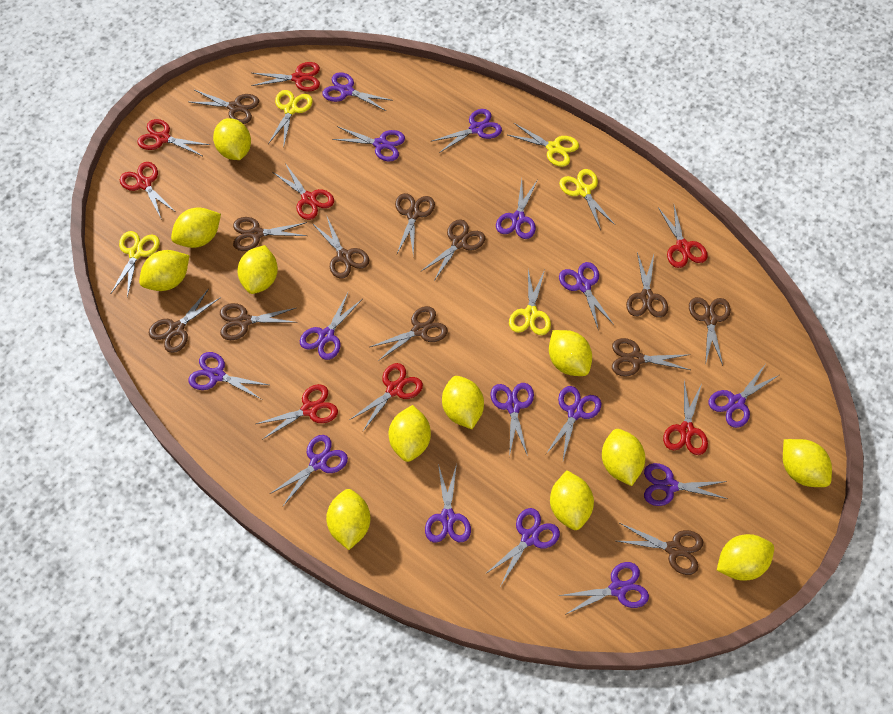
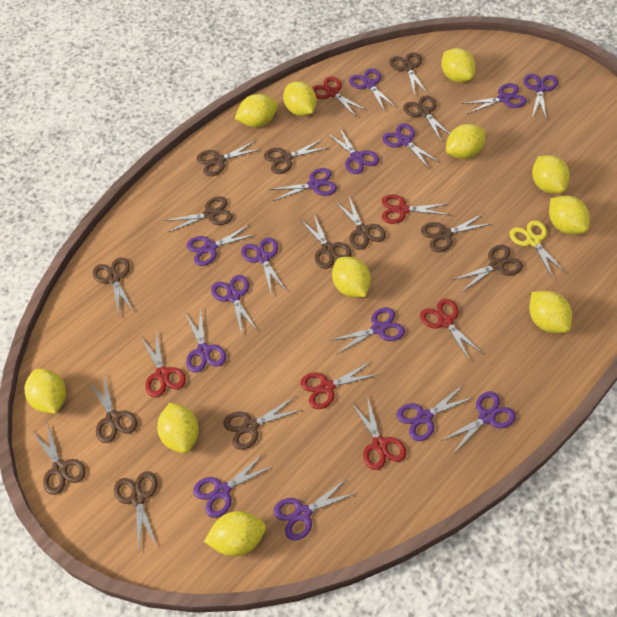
brown scissors: [149,290,221,353] [190,90,259,124] [220,303,298,340] [233,217,307,251] [312,215,369,279] [370,306,448,361] [395,193,435,256] [421,219,485,281] [612,338,690,377] [617,523,703,575] [626,252,668,318] [689,297,731,365] = 12 -> [33,422,86,495] [89,374,137,443] [93,258,133,317] [114,471,157,552] [164,196,233,232] [197,140,261,176] [223,397,302,450] [264,138,329,174] [300,215,352,269] [335,195,386,250] [389,52,428,96] [403,95,450,141] [421,214,490,252] [453,245,523,292] = 14
red scissors: [120,162,176,220] [137,119,210,156] [251,62,320,91] [256,384,338,440] [273,163,334,220] [350,363,423,432] [658,205,708,268] [663,381,708,455] = 8 -> [141,332,186,397] [300,361,379,409] [312,76,367,116] [351,397,407,470] [382,194,449,224] [420,299,483,361] = 6
yellow lemon: [139,250,190,291] [171,208,221,248] [213,118,251,160] [237,245,278,294] [326,489,371,550] [389,405,431,462] [442,376,484,429] [549,330,592,376] [550,471,594,530] [602,429,645,486] [717,534,774,581] [783,439,832,487] = 12 -> [25,369,66,414] [157,403,199,453] [204,511,266,556] [234,94,278,127] [283,81,317,116] [332,257,371,297] [441,48,476,82] [446,124,486,159] [529,291,572,333] [532,155,570,194] [549,196,590,234] = 11
yellow scissors: [111,231,160,298] [268,90,313,145] [508,123,579,167] [509,270,551,335] [559,169,615,230] = 5 -> [509,220,566,279] = 1

